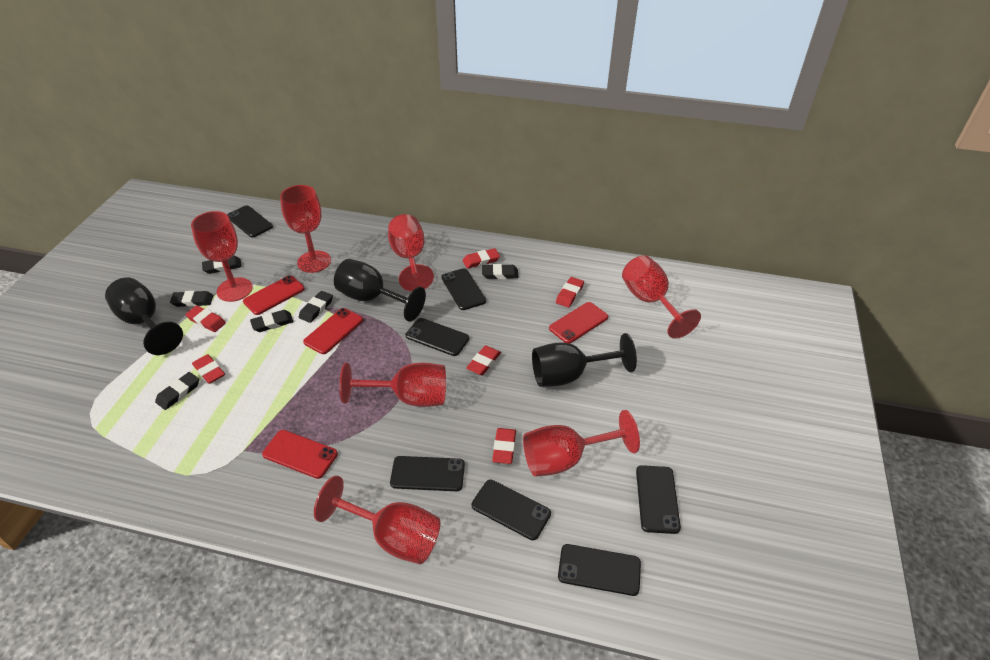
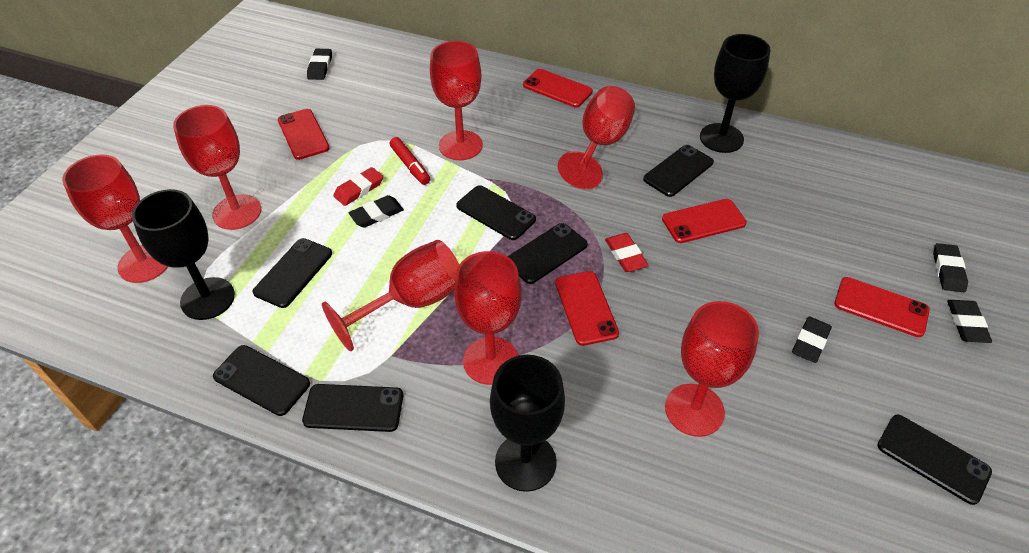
black eraser: [155,372,199,410] [170,291,213,307] [202,255,242,274] [250,310,294,332] [299,291,333,323] [482,264,518,279] = 6 -> [307,49,332,80] [348,195,404,228] [792,316,832,363] [933,243,968,292] [947,300,992,343] = 5
red eraser: [185,305,226,332] [192,354,225,384] [463,248,500,269] [466,345,501,375] [492,428,516,464] [556,277,584,308] = 6 -> [333,167,383,206] [605,233,648,272] = 2
red marker: none = 0 -> [390,137,430,185] = 1
red phone: [243,275,305,315] [262,430,338,479] [303,308,363,354] [549,302,608,343] = 4 -> [278,109,329,160] [523,69,593,107] [555,271,619,346] [662,199,747,243] [834,277,930,337] = 5

